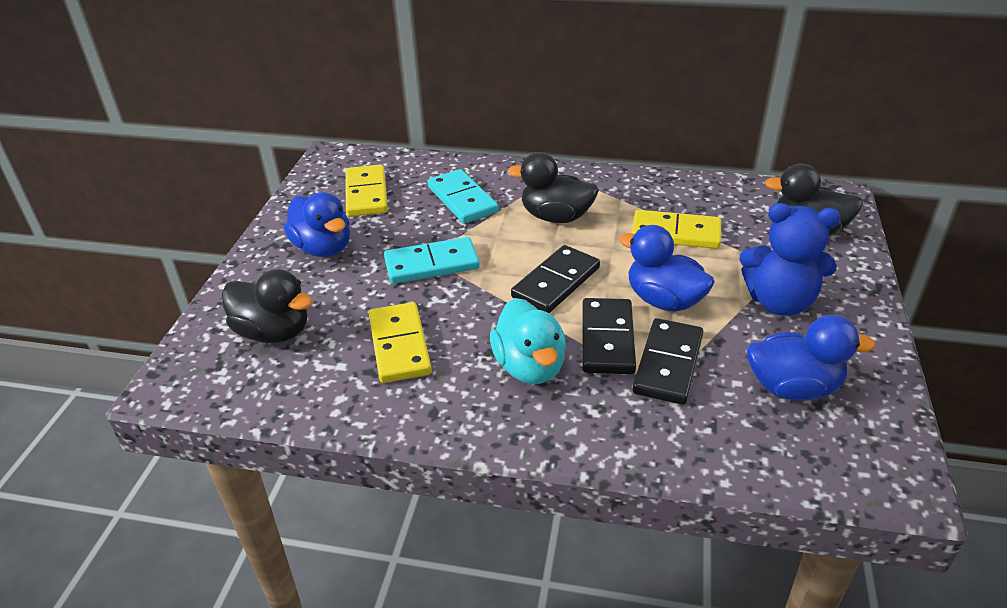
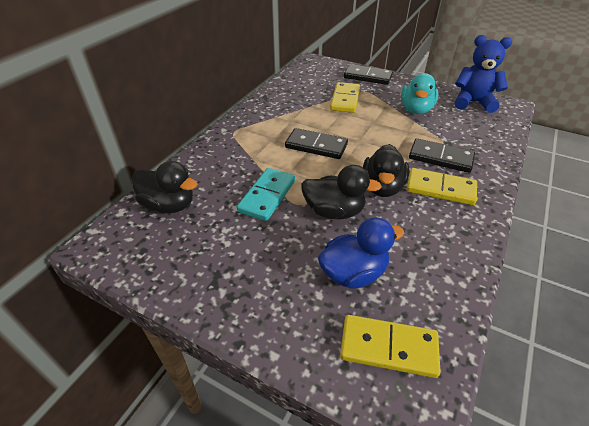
blue duck: [283,192,350,257] [619,225,715,312] [747,315,876,401] = 3 -> [318,218,404,289] = 1
turquoise domino: [384,237,480,284] [427,169,498,223] = 2 -> [237,168,295,221] = 1

